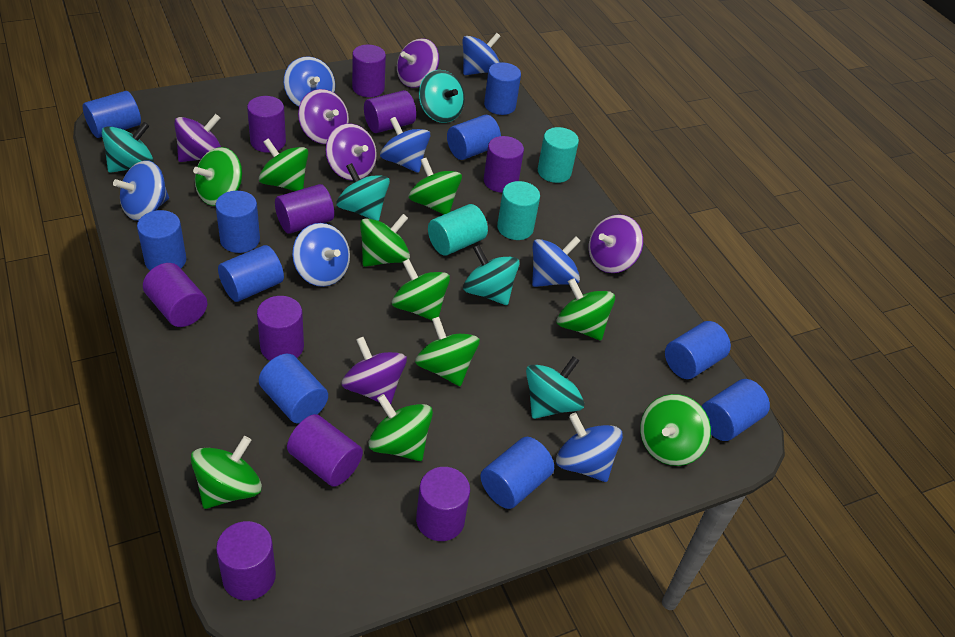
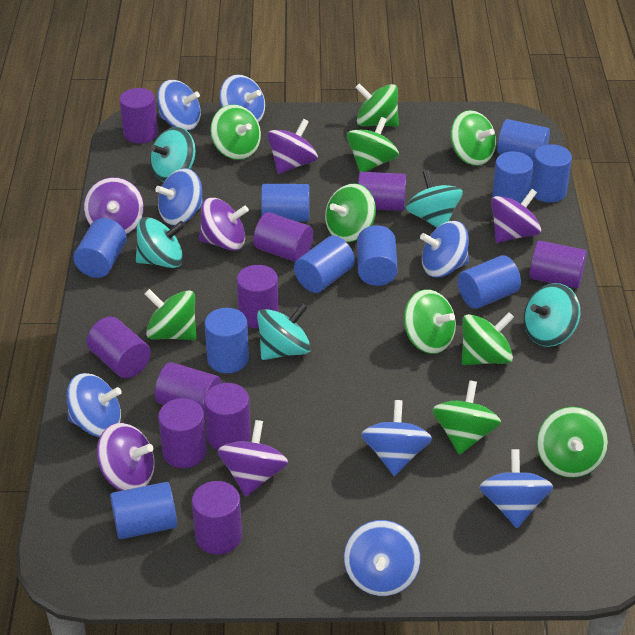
blue spinning top: [113,160,169,220] [284,56,335,107] [292,223,350,287] [380,117,430,173] [462,33,501,75] [532,236,581,287] [556,413,623,482] = 7 -> [66,373,122,437] [155,168,203,226] [157,80,201,131] [219,74,265,123] [344,520,421,596] [361,400,432,476] [420,221,469,277] [479,449,553,528] = 8
turquoise cylinder: [428,204,488,256] [497,181,540,240] [538,127,579,183] = 3 -> none = 0

